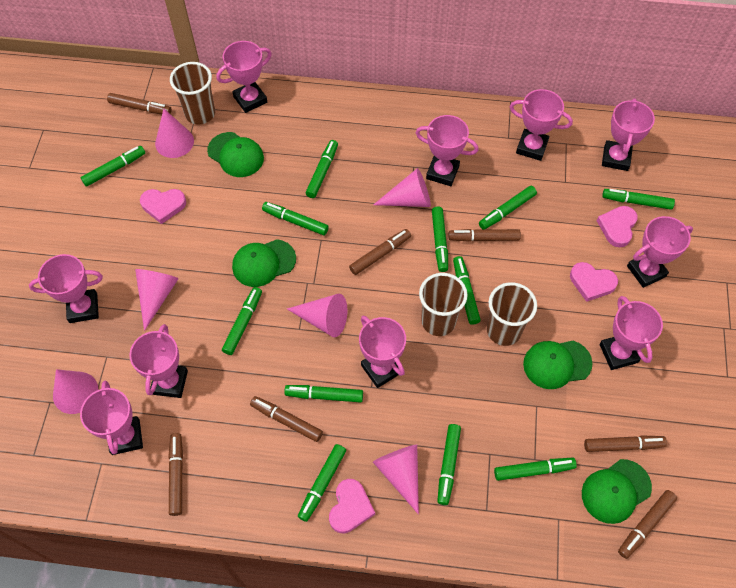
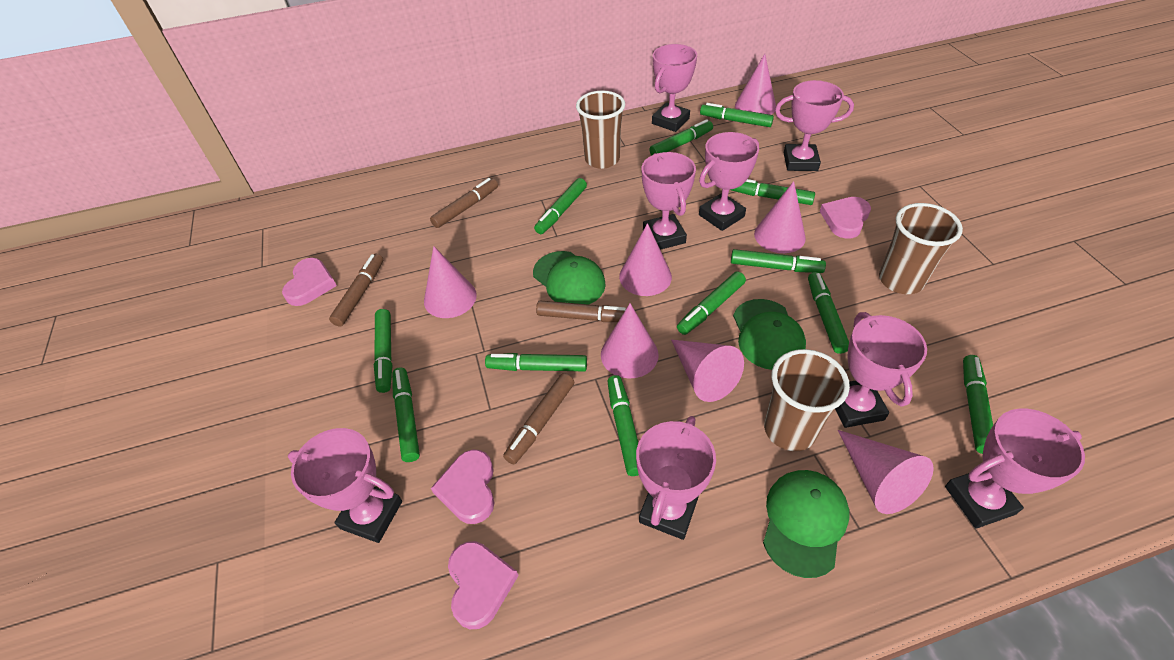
brown marker: [107,93,172,114] [168,433,183,516] [250,396,323,442] [349,229,411,275] [448,229,521,242] [584,435,667,452] [618,490,677,559] = 7 -> [329,254,383,327] [430,178,498,228] [503,373,574,464] [536,301,626,322] = 4
green cap: [207,132,264,177] [232,239,296,287] [523,341,592,389] [582,459,652,524] = 4 -> [533,251,606,305] [733,299,806,370] [763,470,849,578] = 3
pink cone: [53,369,98,414] [135,269,179,331] [155,109,194,158] [287,294,347,337] [373,168,431,207] [373,444,419,515] = 6 -> [424,246,477,318] [601,303,659,379] [619,223,672,296] [671,340,744,402] [735,54,776,115] [754,181,806,253] [838,430,934,514] = 7
pink trophy: [29,254,103,323] [80,381,143,455] [129,324,188,398] [216,41,272,113] [359,316,406,388] [416,115,478,186] [510,89,573,161] [600,296,663,370] [602,98,655,171] [627,216,693,288] = 10 -> [288,428,402,543] [636,416,716,540] [641,152,696,250] [652,44,697,132] [699,132,759,231] [775,80,854,171] [835,312,927,428] [945,409,1085,528] = 8

